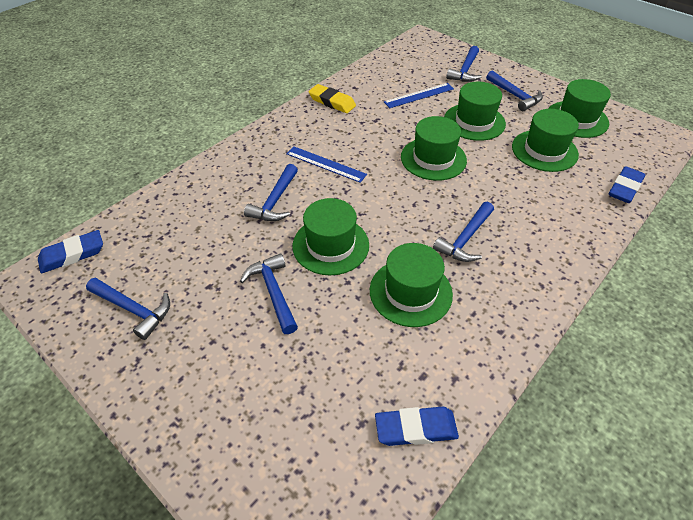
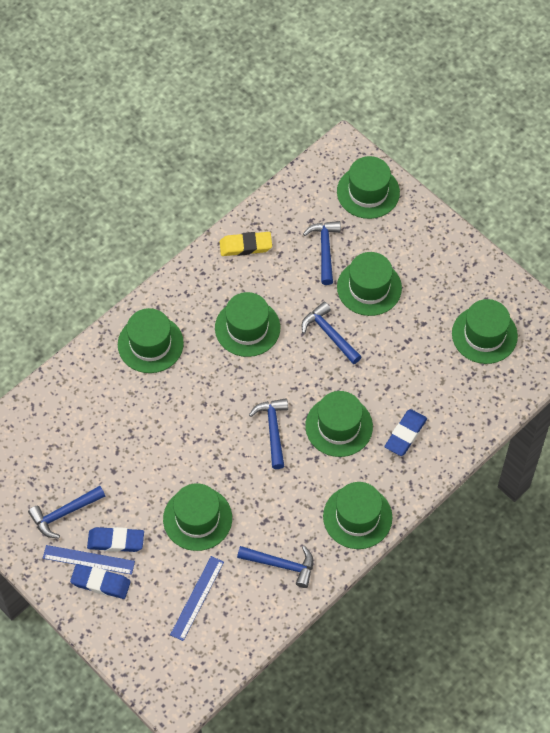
blue hammer: [86,277,170,340] [240,253,298,334] [244,164,298,221] [433,202,494,262] [446,46,482,82] [486,70,543,111] = 6 -> [28,486,105,538] [237,546,313,588] [249,398,288,469] [302,302,362,364] [303,221,341,285] = 5
green hat: [292,198,369,275] [370,243,453,327] [401,116,467,181] [444,82,506,141] [512,109,579,172] [548,79,611,138] = 6 -> [118,308,184,373] [163,483,232,551] [215,292,280,357] [305,391,373,457] [323,482,392,549] [337,156,400,219] [337,252,402,316] [452,299,518,364] = 8

